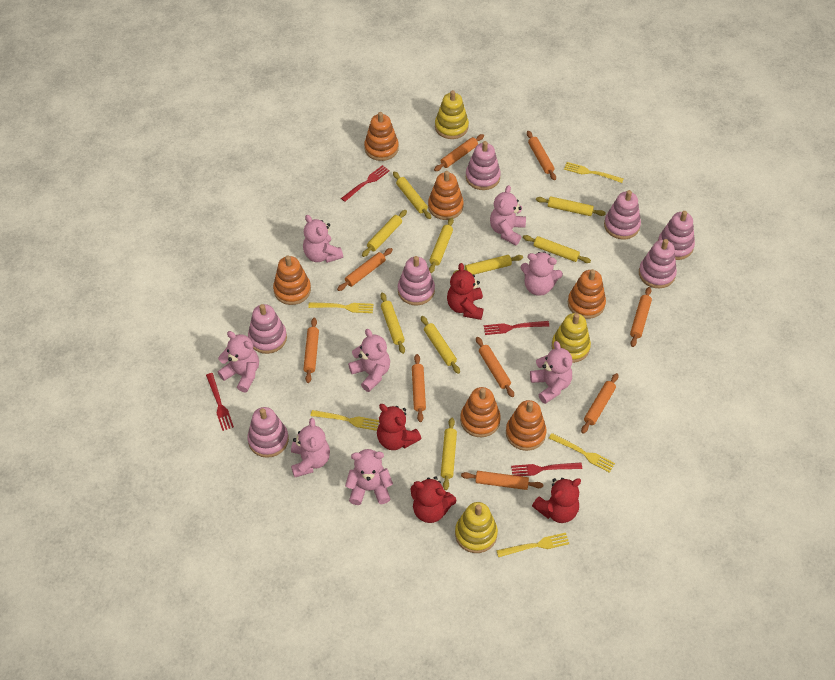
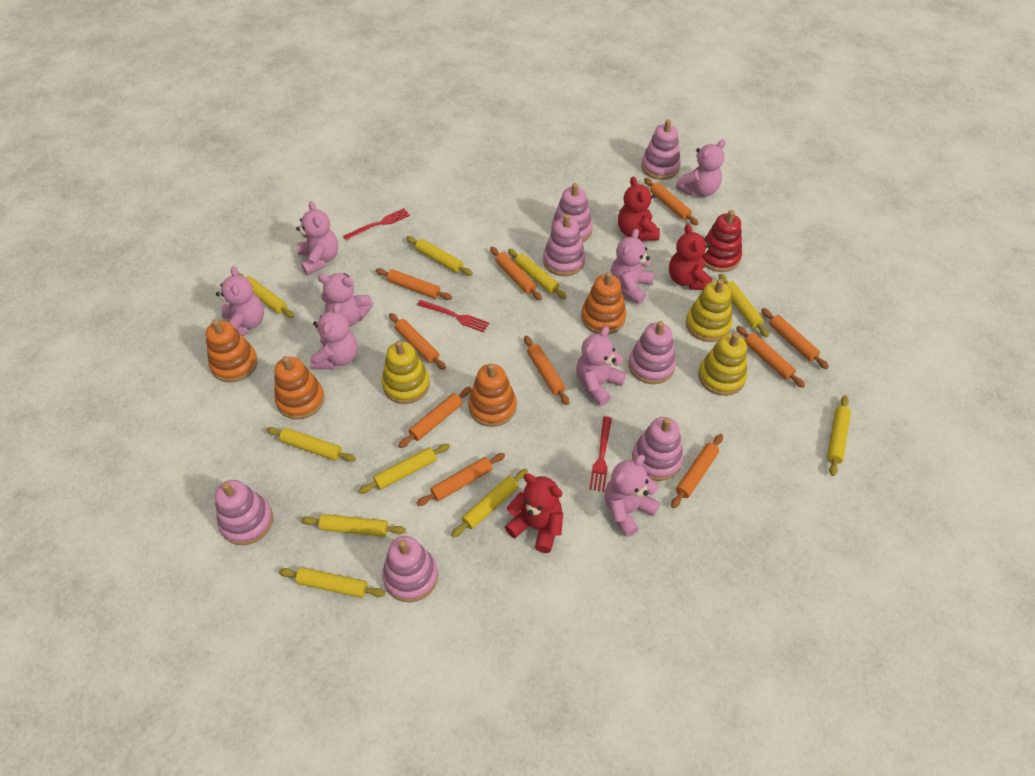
orange rolling pin: [303,318,319,383] [337,248,393,291] [412,354,426,422] [434,134,484,171] [461,471,543,490] [476,337,514,397] [527,131,556,180] [581,373,619,434] [630,287,652,347] = 9 -> [376,268,452,300] [389,313,446,370] [398,387,472,448] [417,453,505,506] [490,247,542,300] [524,336,569,405] [644,178,699,225] [671,434,723,508] [736,326,805,388] [761,308,829,369] = 10
orange stacking toy: [273,255,311,305] [364,112,399,161] [428,171,464,220] [460,387,501,438] [506,400,547,451] [568,269,606,319] = 6 -> [206,319,258,383] [274,356,325,419] [468,363,517,427] [581,272,626,335] = 4
red fork: [206,373,234,431] [341,165,390,202] [484,321,549,335] [511,462,582,476] = 4 -> [343,208,410,241] [417,300,489,333] [589,416,612,492] = 3
red stacking toy: none = 0 -> [702,210,742,272] = 1
red teddy bear: [377,404,422,450] [410,477,456,523] [447,263,484,320] [532,478,581,523] = 4 -> [505,473,563,553] [618,176,660,241] [669,224,712,290] = 3
yellow fork: [308,302,374,313] [310,410,379,431] [496,533,569,557] [549,433,615,473] [564,162,623,183] = 5 -> none = 0
yellow rolling pin: [362,210,407,257] [380,293,405,354] [393,172,431,219] [421,316,460,374] [429,218,454,273] [441,418,457,490] [453,255,523,275] [523,235,591,263] [536,196,606,216] = 9 -> [238,273,294,318] [266,427,356,462] [279,567,385,598] [301,514,406,537] [359,444,450,494] [406,236,473,276] [451,469,528,538] [508,249,566,299] [719,274,769,337] [827,395,851,476] = 10

